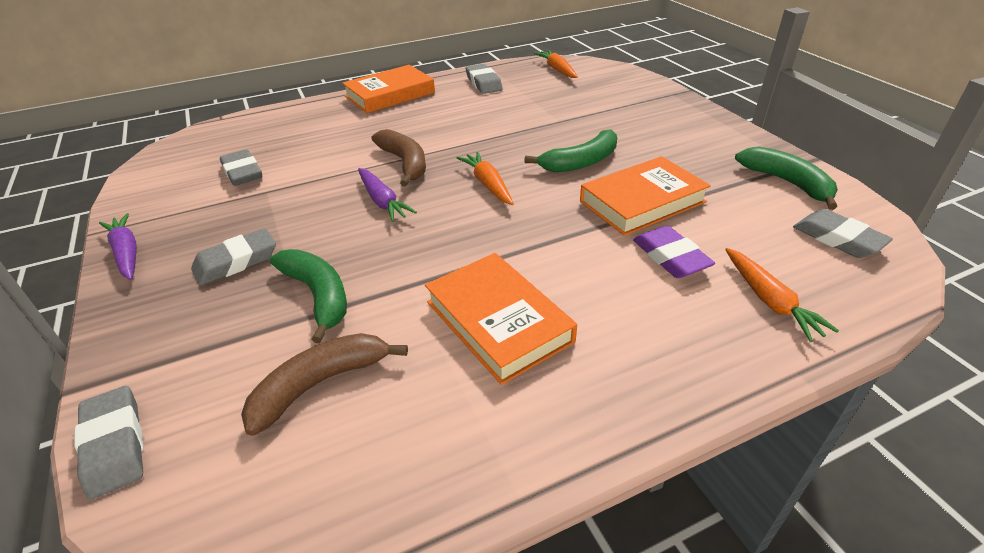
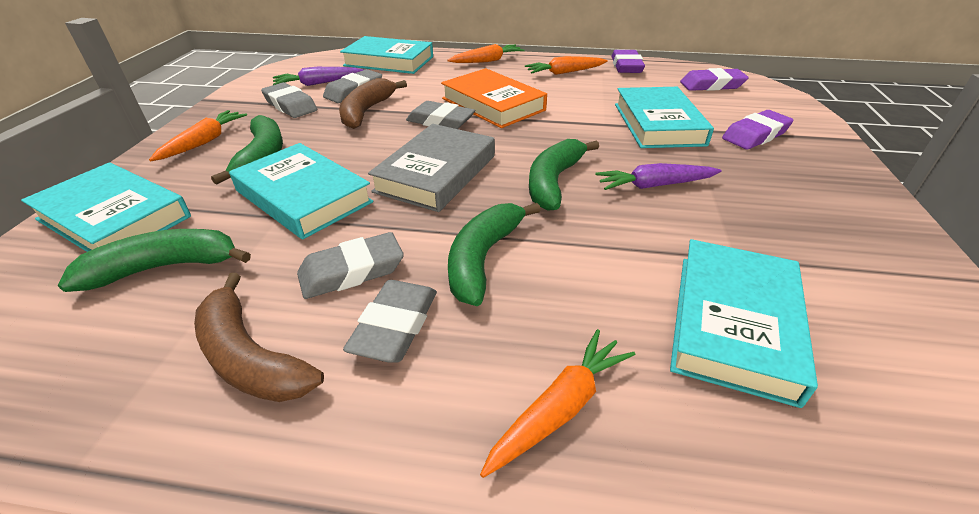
green banana: [270,249,347,343] [524,129,617,172] [735,146,838,210] = 3 -> [57,229,251,292] [211,115,283,185] [448,203,541,306] [529,139,599,211] = 4
grey book: none = 0 -> [368,124,495,212] = 1
orange book: [342,65,435,113] [425,253,577,385] [580,156,711,236] = 3 -> [441,68,547,128] = 1
orange carrot: [457,152,514,205] [534,50,578,78] [725,248,839,342] = 3 -> [149,110,247,161] [447,44,525,63] [480,329,635,478] [525,56,608,75] = 4
purple eraser: [633,226,715,278] = 1 -> [612,50,645,73] [680,68,749,91] [722,110,794,149] = 3
turquoise book: none = 0 -> [21,162,191,252] [229,143,373,239] [340,36,433,74] [615,87,714,148] [670,239,818,408] = 5

